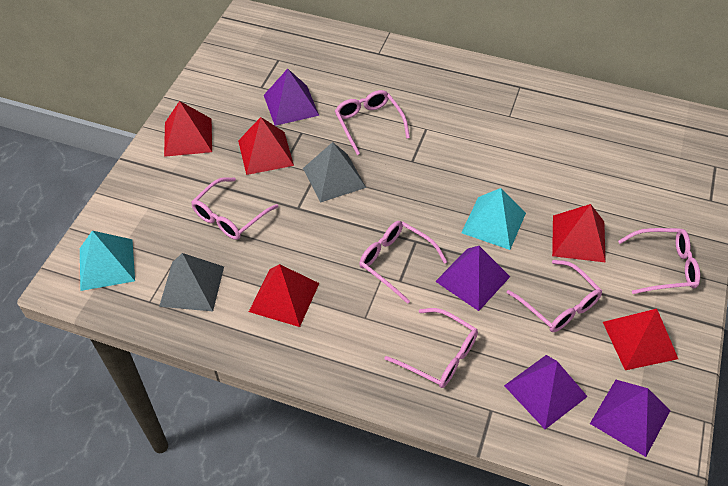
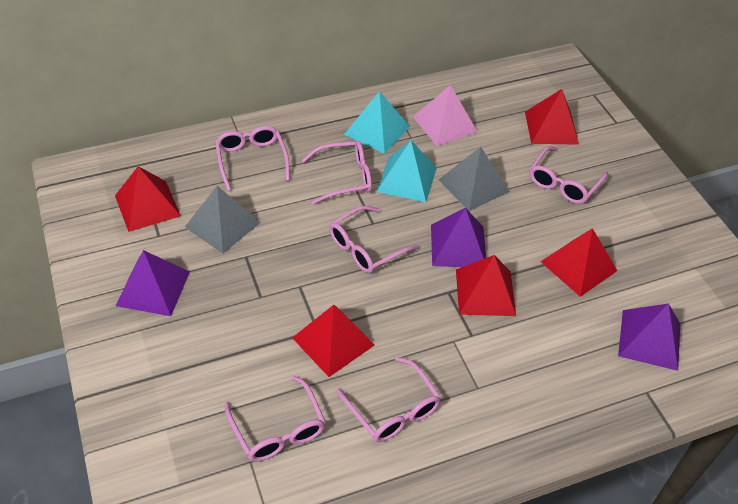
pink pyramid: none = 0 -> [413,85,478,146] = 1
purple pyramid: [264,69,319,126] [435,246,510,311] [504,355,588,429] [590,380,671,457] = 4 -> [116,250,190,316] [431,208,486,267] [618,303,680,371] = 3

